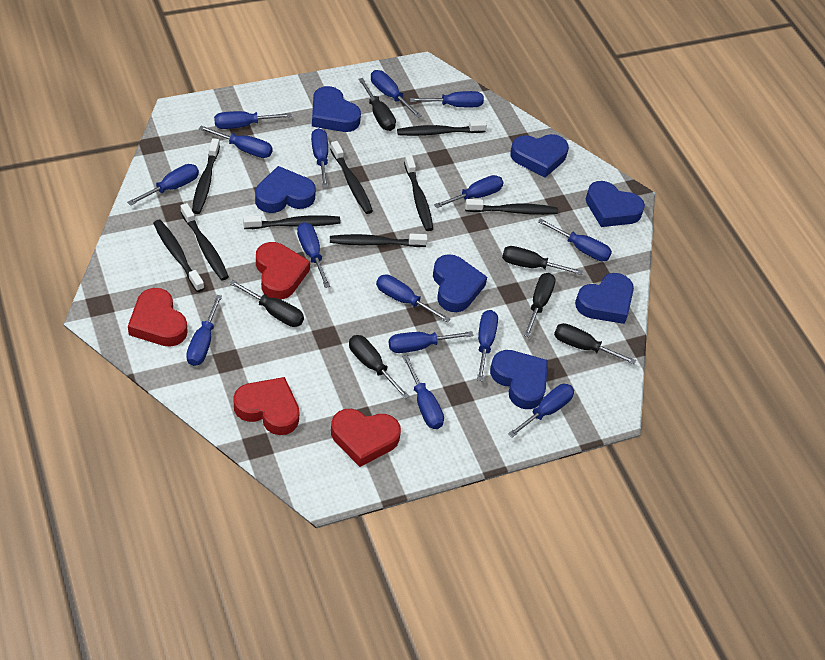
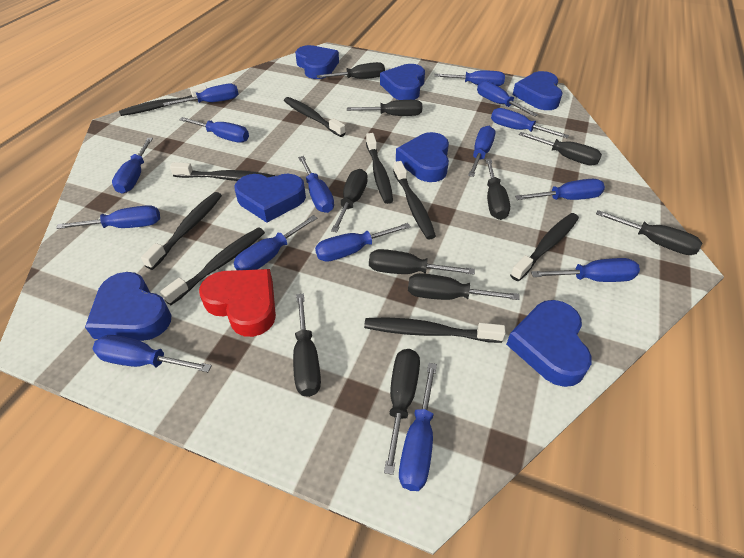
black screwdriver: [229,280,304,327] [349,335,410,399] [358,78,396,131] [502,246,583,275] [524,273,556,337] [554,323,636,365] = 6 -> [293,294,321,397] [317,62,385,79] [331,169,368,232] [347,100,422,116] [369,249,475,275] [384,349,420,475] [408,273,520,300] [486,159,510,220] [519,132,602,166] [596,210,702,255] = 10
red heart: [128,288,188,347] [234,377,300,435] [256,242,310,300] [331,409,401,467] = 4 -> [199,269,276,337] = 1

